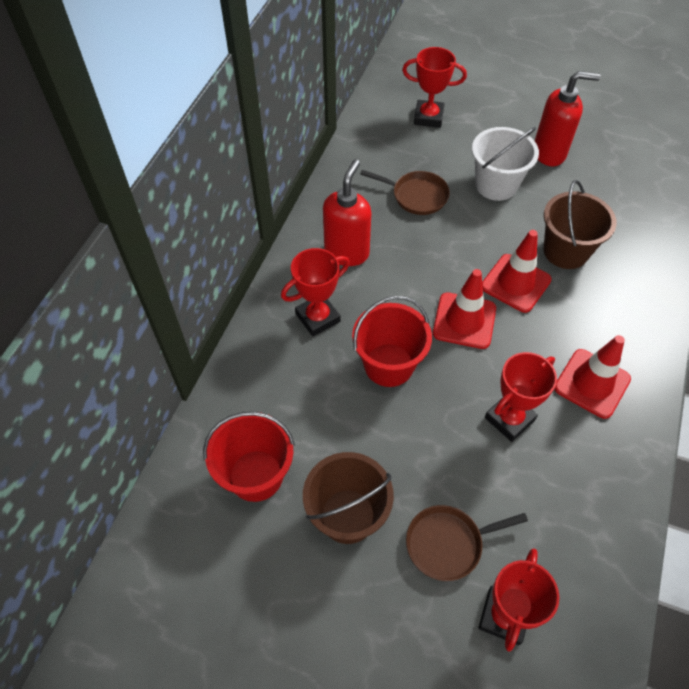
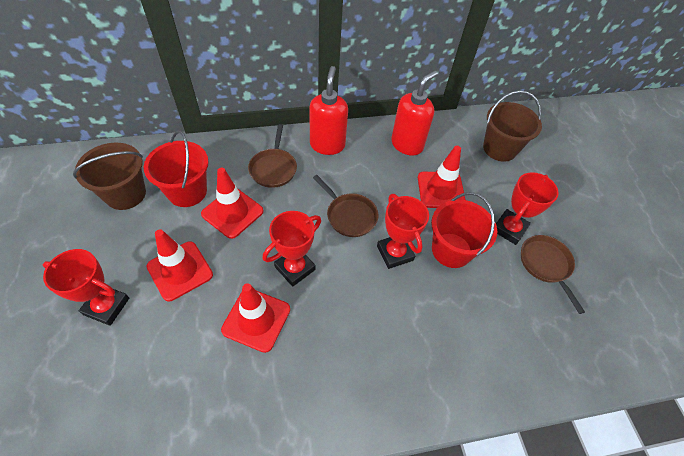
brown pan: [360,170,450,215] [406,505,528,581] = 2 -> [248,124,297,188] [313,175,378,237] [521,235,585,314] = 3
red traffic cone: [433,269,496,349] [482,230,552,313] [554,335,631,419] = 3 -> [146,229,213,301] [201,168,263,239] [221,283,290,353] [418,146,465,208] = 4
white bucket: [472,127,539,201] = 1 -> none = 0

